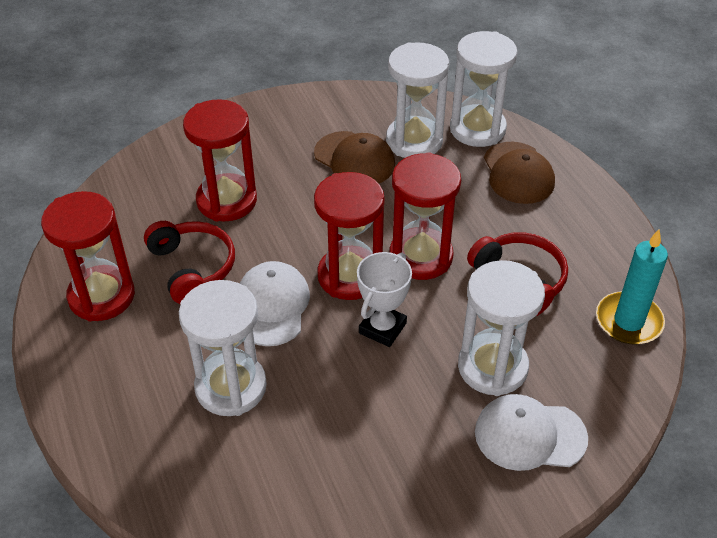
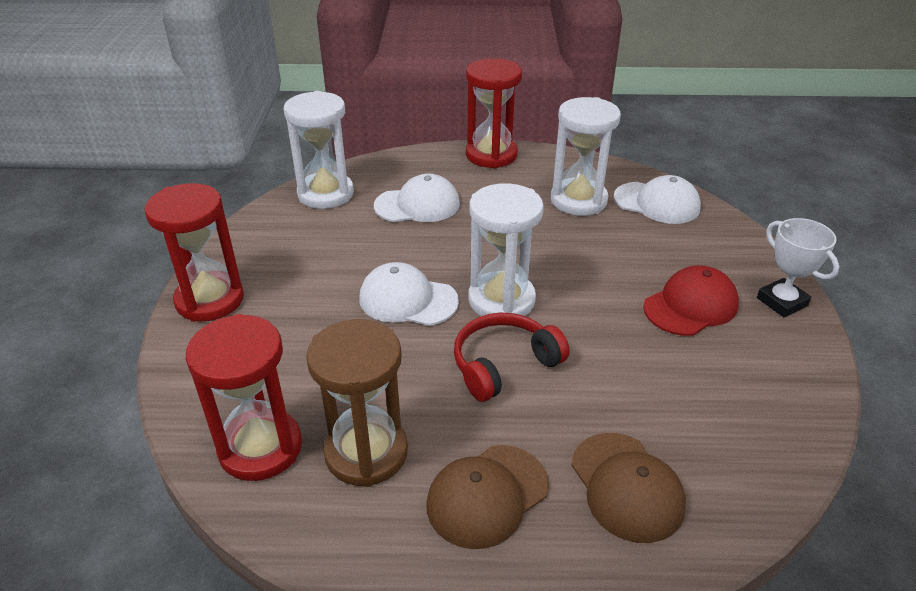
brown hourglass: none = 0 -> [306,319,408,487] = 1
red cap: none = 0 -> [643,265,739,336] = 1
red headphones: [144,221,235,304] [467,232,568,316] = 2 -> [454,313,570,402] = 1
red hourglass: [41,191,135,321] [183,99,257,222] [314,172,385,300] [389,152,461,280] = 4 -> [145,183,244,322] [186,314,302,481] [466,59,522,168] = 3
turquoise candle: [596,230,668,345] = 1 -> none = 0
white cap: [240,261,310,346] [475,394,588,471] = 2 -> [359,262,459,326] [374,174,460,222] [614,175,701,224] = 3
white hourglass: [179,280,267,416] [386,42,449,158] [450,31,518,147] [458,260,545,396] = 4 -> [284,91,354,209] [468,183,544,316] [551,97,621,216] = 3

